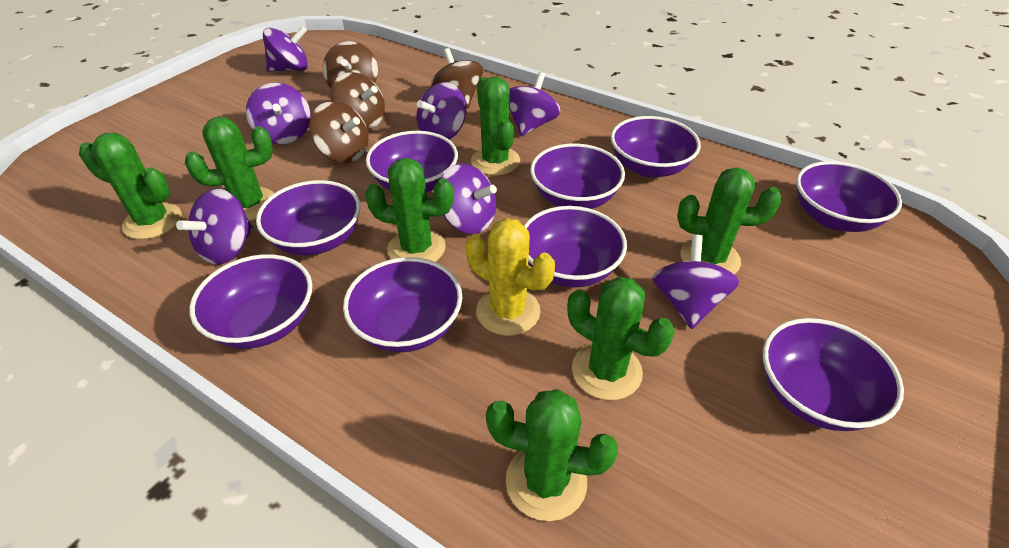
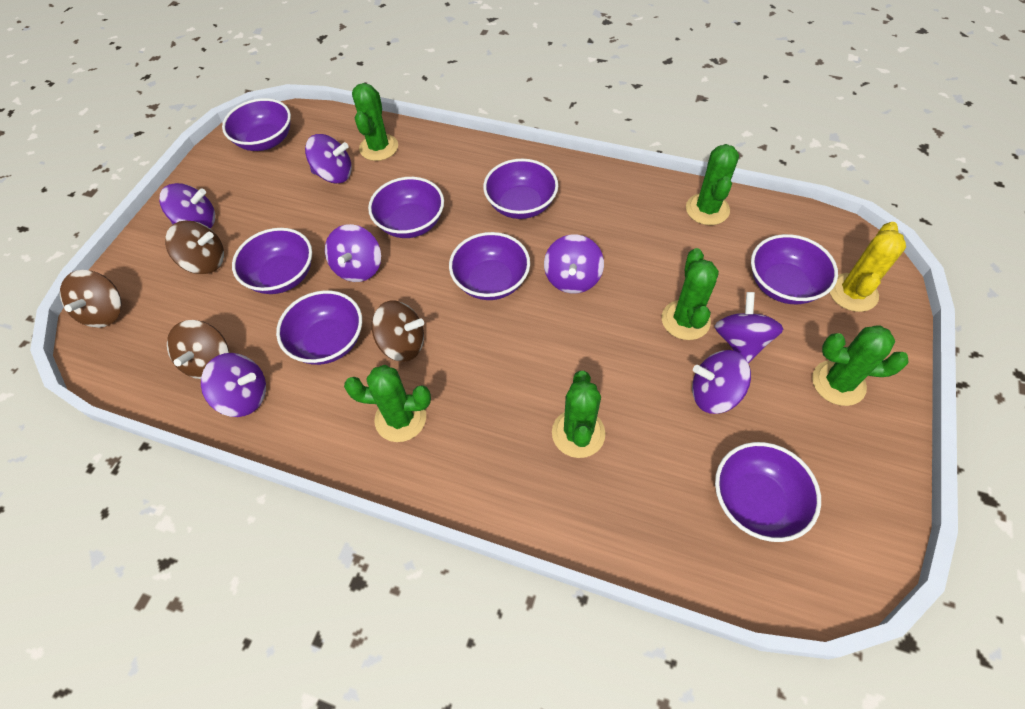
green cactus: [79,133,182,239] [185,117,274,221] [365,158,454,262] [471,77,520,175] [486,389,618,521] [568,277,675,400] [677,168,782,274] = 7 -> [344,365,431,442] [352,83,398,161] [552,371,605,458] [662,248,719,340] [686,144,739,225] [812,325,909,406] = 6
purple bowl: [189,254,312,349] [256,180,361,256] [343,257,462,353] [366,131,458,193] [524,206,627,288] [530,143,625,209] [611,116,701,178] [763,318,904,431] [796,161,902,232] = 9 -> [222,98,291,151] [232,228,312,294] [276,290,362,365] [368,177,444,238] [449,232,530,300] [483,159,558,219] [715,442,821,542] [751,234,838,304] = 8

